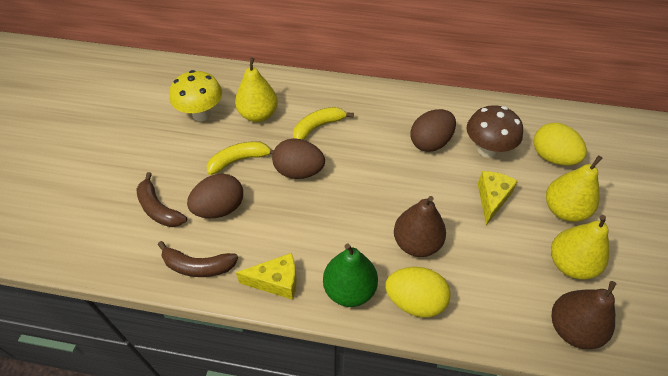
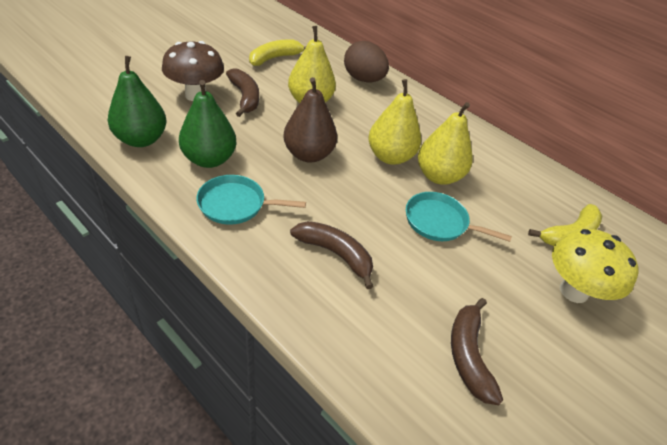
brown banana: [136,172,187,227] [158,241,238,277] = 2 -> [226,68,259,117] [290,221,373,289] [451,298,503,405] = 3
brown egg: [187,174,243,218] [272,138,325,179] [411,109,456,152] = 3 -> [344,41,389,82] = 1
brown pear: [394,196,446,257] [552,281,616,349] = 2 -> [283,77,337,163] = 1
green pear: [323,243,378,307] = 1 -> [108,56,166,147] [179,80,236,168] = 2
turquoise pan: none = 0 -> [196,175,306,225] [406,192,512,242] = 2
yellow cheese: [236,253,296,300] [478,171,518,225] = 2 -> none = 0
yellow egg: [385,267,451,318] [533,123,587,165] = 2 -> none = 0

